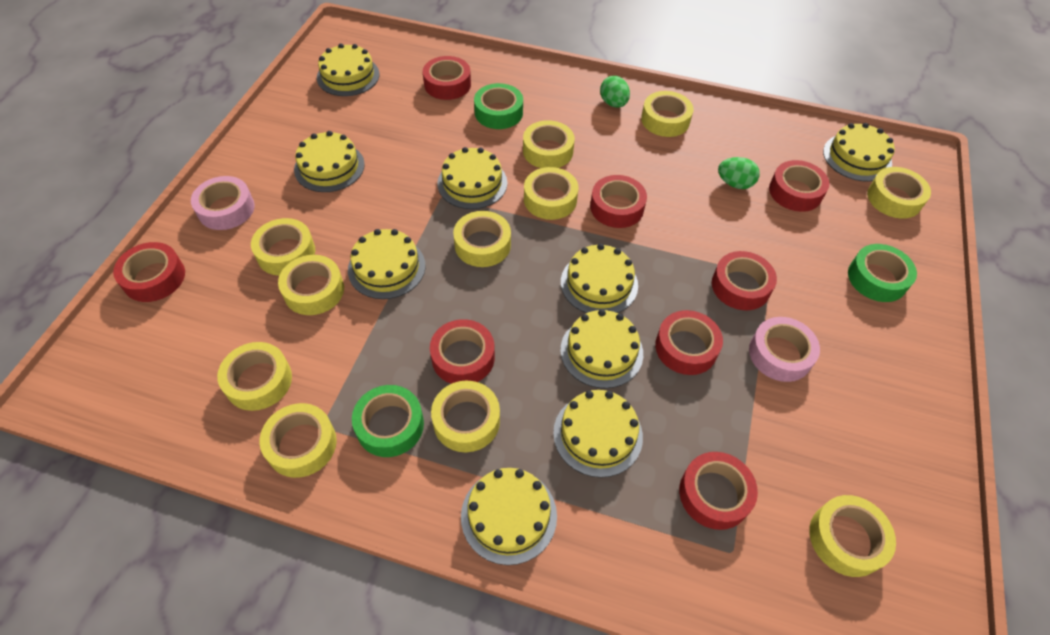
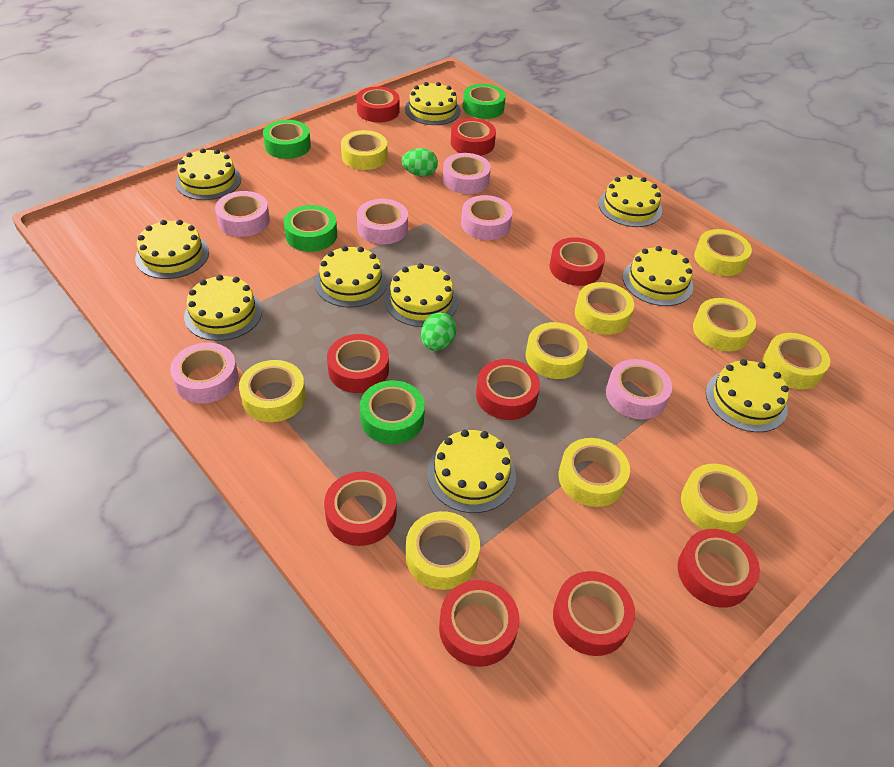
green tape: [352,385,424,457] [474,83,523,129] [848,244,917,302] = 3 -> [263,120,311,159] [283,205,337,252] [360,380,425,444] [463,84,506,119] = 4
pink tape: [191,176,255,230] [749,317,820,382] = 2 -> [170,343,239,403] [215,191,270,237] [357,199,408,245] [443,153,491,194] [461,195,513,240] [606,359,672,419] = 6
red tape: [113,242,185,302] [423,56,471,100] [430,319,495,384] [590,175,647,228] [655,310,723,375] [679,452,758,530] [712,251,777,310] [769,160,829,212] = 8 -> [324,472,396,546] [327,334,389,393] [356,86,399,122] [439,580,519,667] [451,118,496,156] [476,359,540,420] [549,237,605,286] [553,571,635,656] [678,529,760,608] = 9
yellow cake: [294,131,365,192] [317,44,379,96] [348,229,425,299] [437,147,507,209] [461,468,557,565] [553,390,643,478] [560,309,643,388] [561,244,638,313] [823,123,895,182] = 9 -> [135,220,209,279] [175,148,241,200] [184,275,262,341] [315,246,387,307] [385,263,458,327] [405,82,461,125] [427,430,516,513] [598,175,662,227] [623,246,693,306] [706,359,789,432] = 10
yellow tape: [217,342,292,411] [251,218,315,276] [260,403,337,478] [278,255,344,315] [431,381,500,452] [453,211,511,267] [523,120,575,168] [524,167,578,220] [641,91,694,137] [809,495,896,577] [867,167,931,219] = 11 -> [239,360,306,422] [341,130,387,170] [406,511,480,590] [526,322,587,379] [559,438,630,507] [575,282,634,335] [681,464,758,533] [693,298,756,351] [694,229,752,276] [763,333,830,390] = 10

